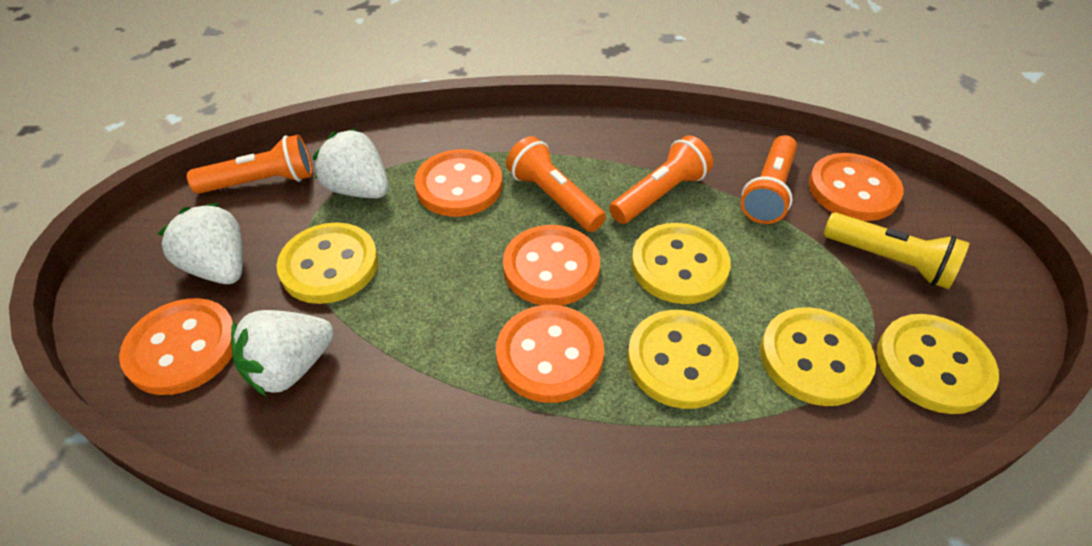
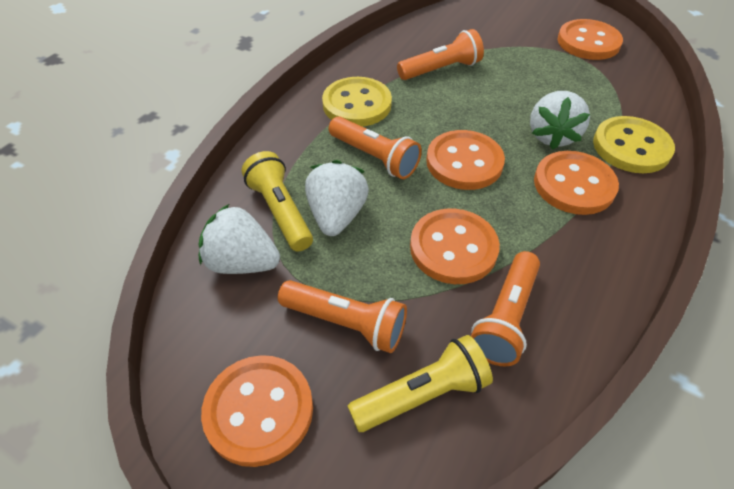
yellow button: [276,222,378,304] [627,310,739,409] [631,223,731,304] [760,307,876,406] [877,314,999,414] = 5 -> [322,77,392,127] [593,116,675,173] = 2
yellow flashlight: [823,212,969,289] = 1 -> [242,151,313,251] [348,335,493,432] = 2

